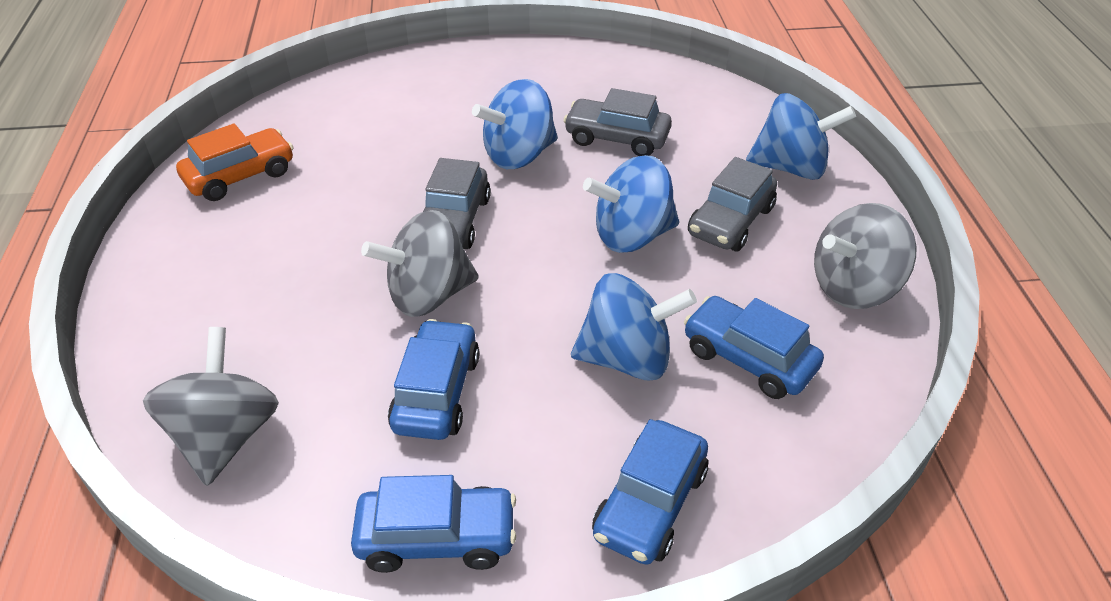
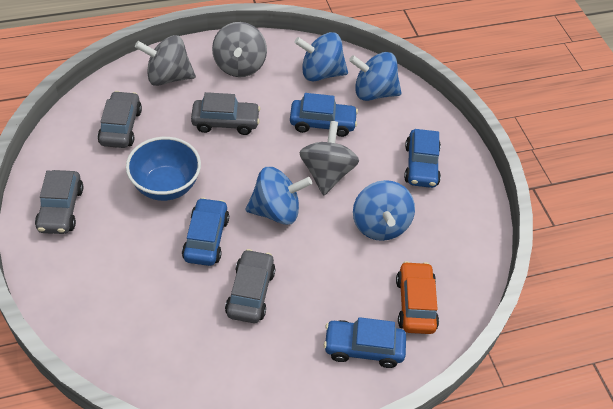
blue bowl: none = 0 -> [126,137,201,201] = 1
grey car: [423,158,491,249] [563,88,672,156] [688,157,777,251] = 3 -> [35,170,83,234] [98,91,142,148] [191,92,260,135] [225,249,276,323] = 4

